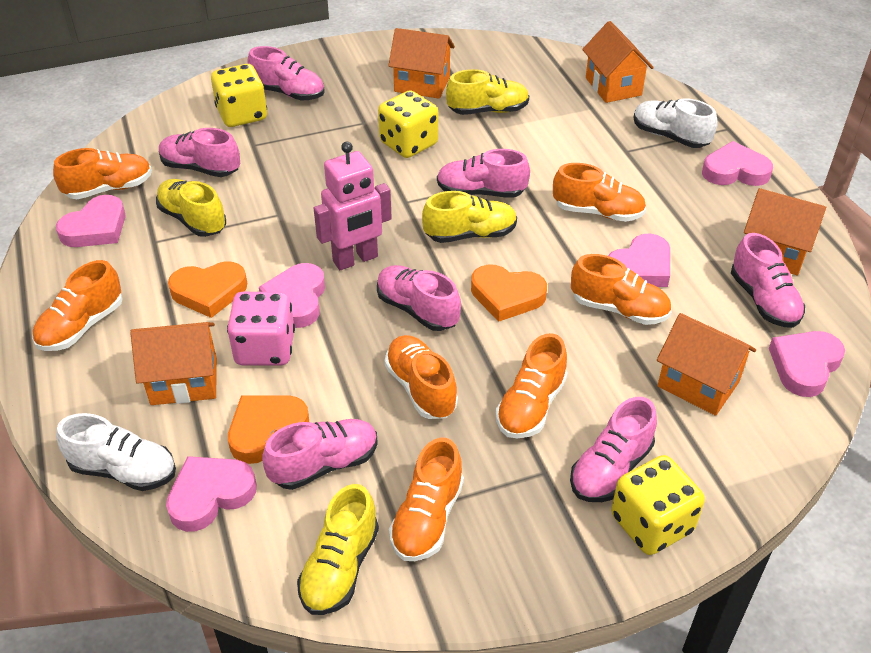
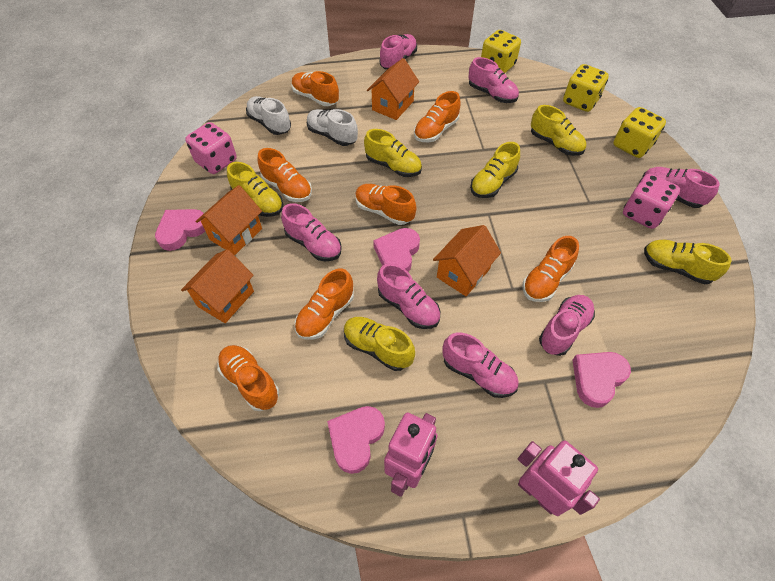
orange heart: [168,262,247,318] [228,395,309,464] [471,264,547,322] = 3 -> none = 0
orange house: [130,322,217,405] [388,28,455,99] [582,21,654,103] [657,313,756,416] [744,188,826,275] = 5 -> [181,249,254,323] [195,185,262,255] [367,58,419,120] [433,225,501,296] = 4
pink dice: [227,292,295,366] = 1 -> [185,122,237,174] [623,173,680,229] = 2
pink heart: [56,195,126,247] [166,456,257,532] [259,263,325,328] [608,234,670,287] [702,141,773,186] [769,331,845,397] = 6 -> [155,209,205,251] [327,406,385,474] [373,228,420,272] [572,352,631,408] = 4
pink robot: [314,142,392,270] = 1 -> [384,412,437,497] [518,440,600,516] = 2
yellow shoe: [156,179,226,237] [297,484,379,615] [422,191,517,243] [446,69,529,115] = 4 -> [227,162,283,217] [344,317,415,371] [364,129,422,177] [470,142,520,198] [531,105,586,156] [644,240,731,284] = 6

